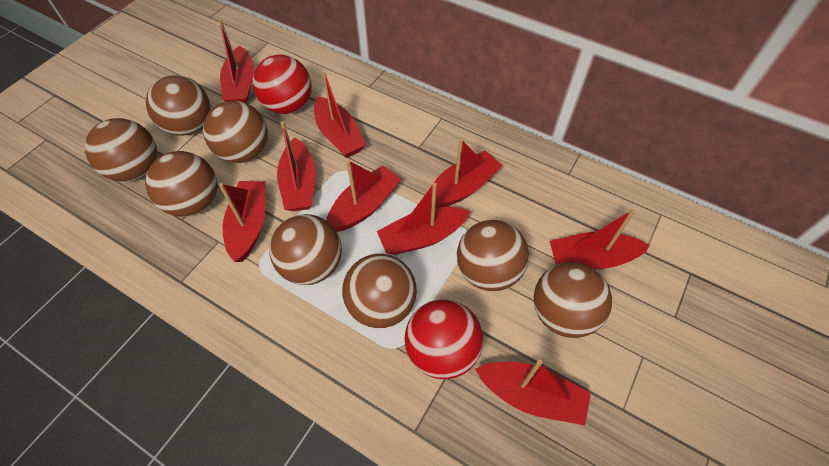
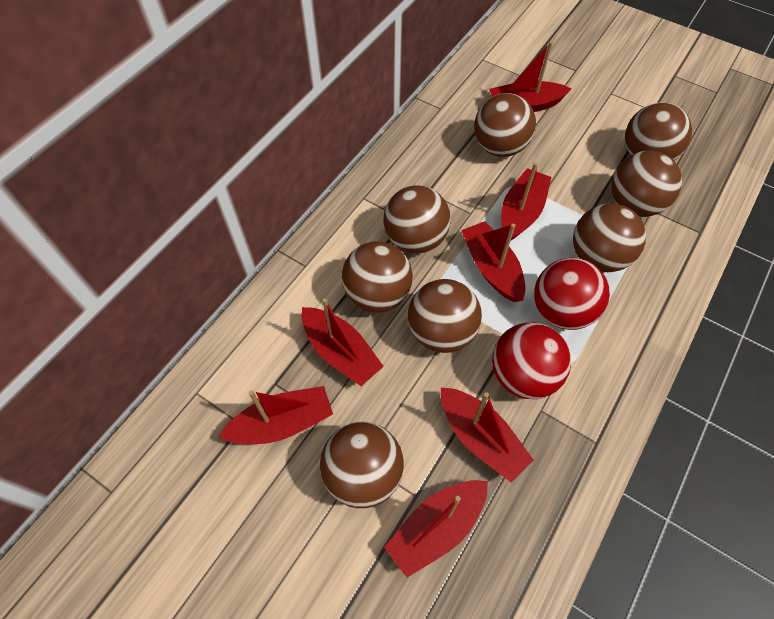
red boat: [218,19,254,103] [219,181,265,262] [277,121,316,211] [314,72,366,158] [326,160,401,232] [377,183,470,255] [430,139,502,208] [475,359,591,425] [550,209,650,270] = 9 -> [219,386,333,444] [302,298,384,386] [384,480,488,578] [441,387,534,482] [461,221,526,302] [489,41,572,112] [501,162,551,240] = 7

